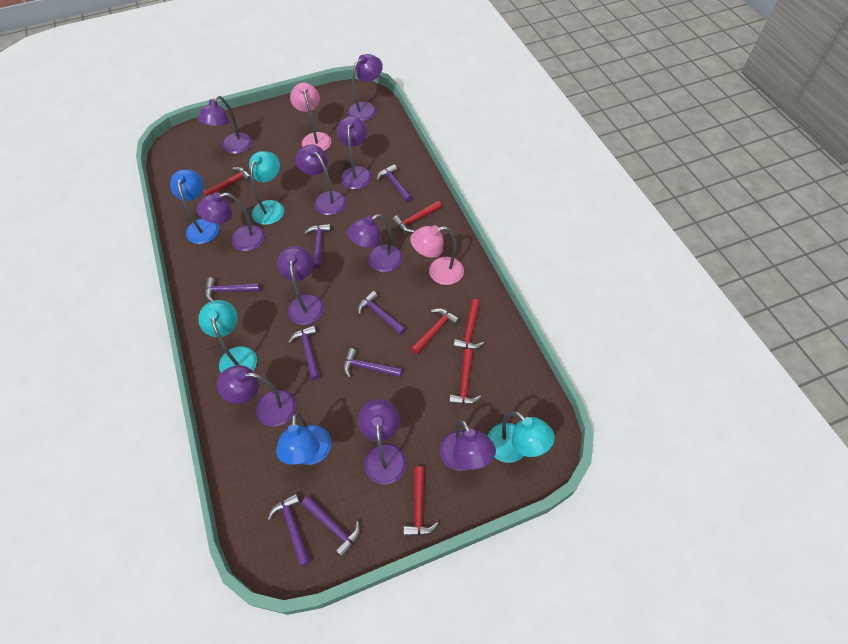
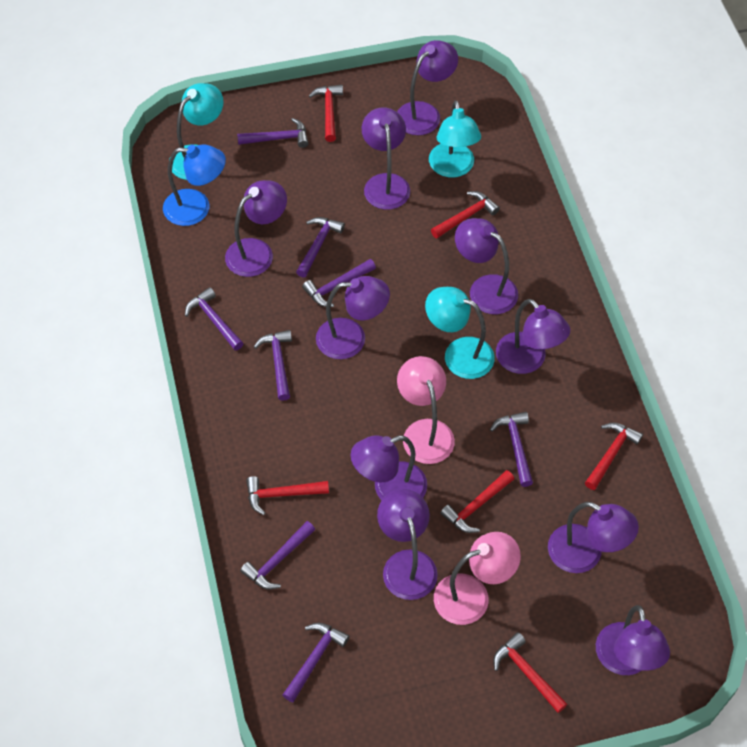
blue lamp: [170,169,219,244] [276,413,332,465] = 2 -> [163,144,226,226] = 1

